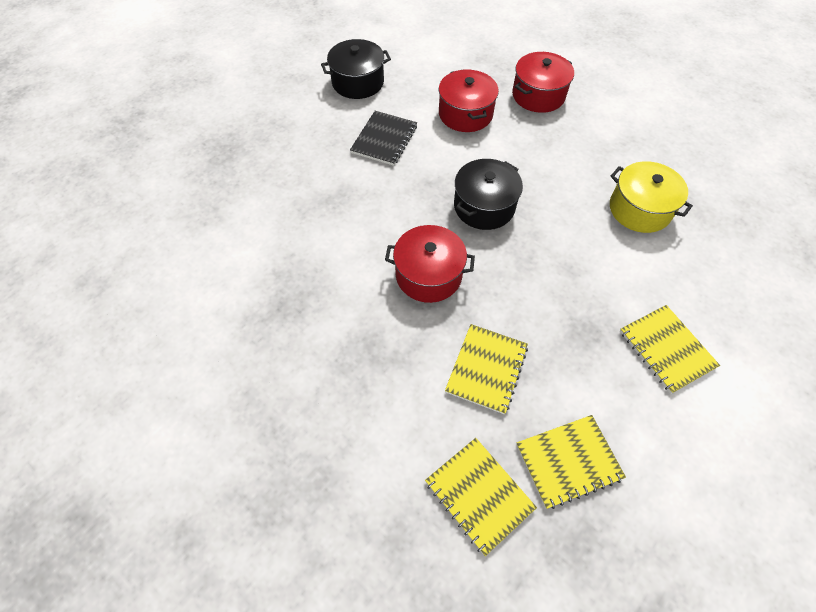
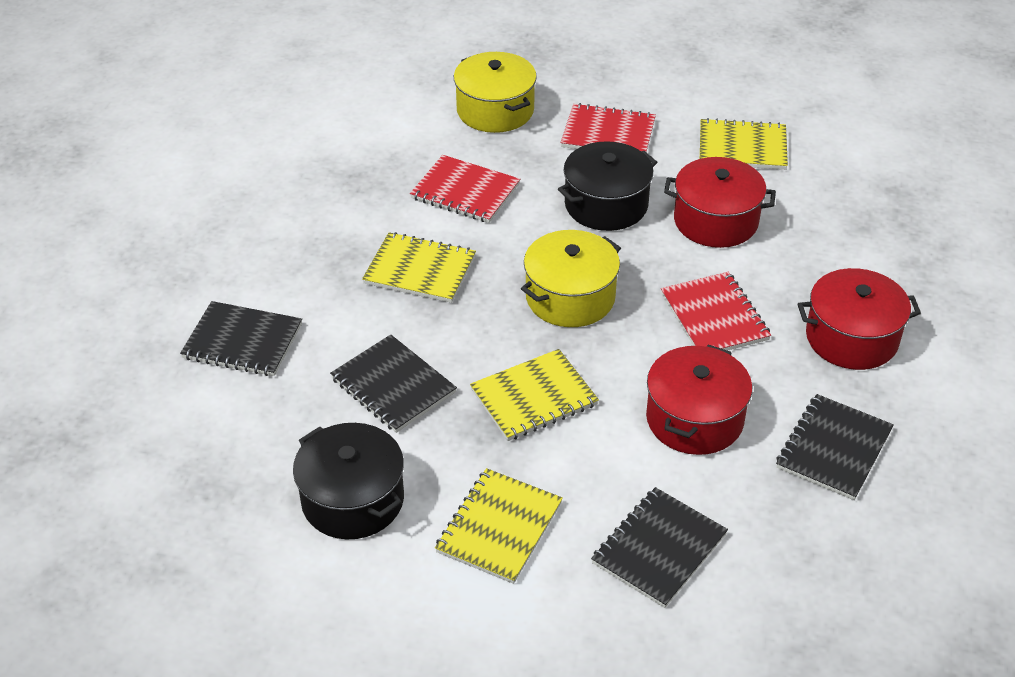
black notebook: [350,111,417,166] = 1 -> [180,301,302,376] [330,334,457,433] [591,487,728,608] [776,394,894,500] = 4
red notebook: none = 0 -> [410,155,520,223] [561,103,656,152] [661,272,771,351] = 3
yellow pot: [610,161,693,233] = 1 -> [454,52,537,133] [521,230,621,327] = 2

